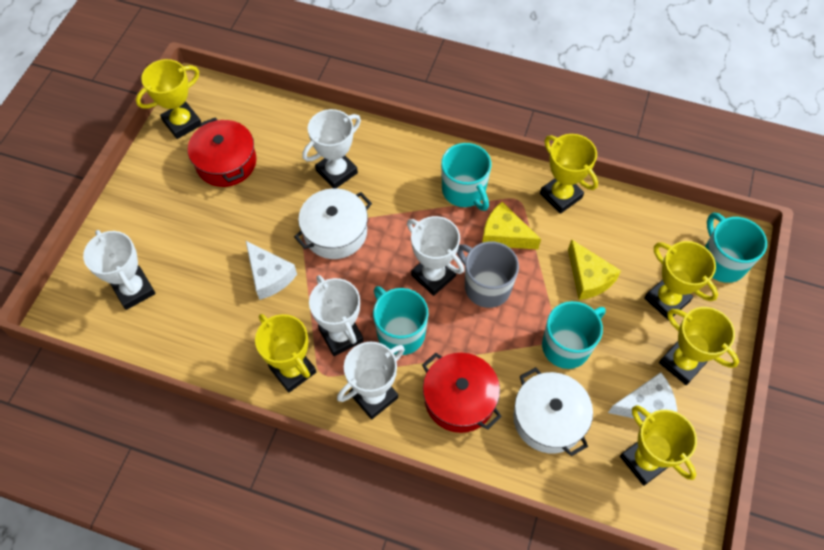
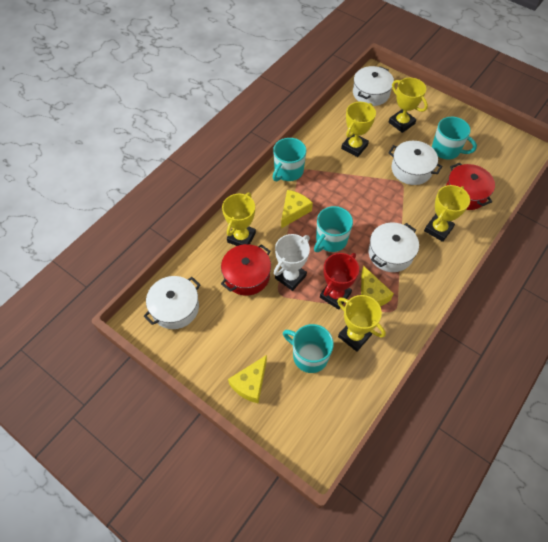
grey mug: [457,241,519,308] = 1 -> none = 0
red trophy: none = 0 -> [320,253,359,310] = 1
white cheese: [246,241,297,300] [608,372,677,421] = 2 -> none = 0
white pot: [294,188,372,259] [513,367,593,456] = 2 -> [144,276,200,329] [353,66,394,106] [368,222,419,272] [388,141,442,185] = 4
white trophy: [83,230,156,310] [302,109,361,188] [309,275,364,356] [337,342,405,419] [407,216,464,296] = 5 -> [274,234,310,291] = 1
yellow cheese: [482,202,541,249] [568,239,621,300] = 2 -> [228,355,267,403] [281,190,313,228] [361,266,394,306] = 3
yellow trophy: [136,59,201,139] [255,314,316,393] [540,134,598,214] [620,405,697,486] [644,241,718,320] [659,307,739,385] = 6 -> [222,192,256,246] [337,295,386,352] [341,102,376,157] [389,78,428,133] [424,185,470,242] = 5

